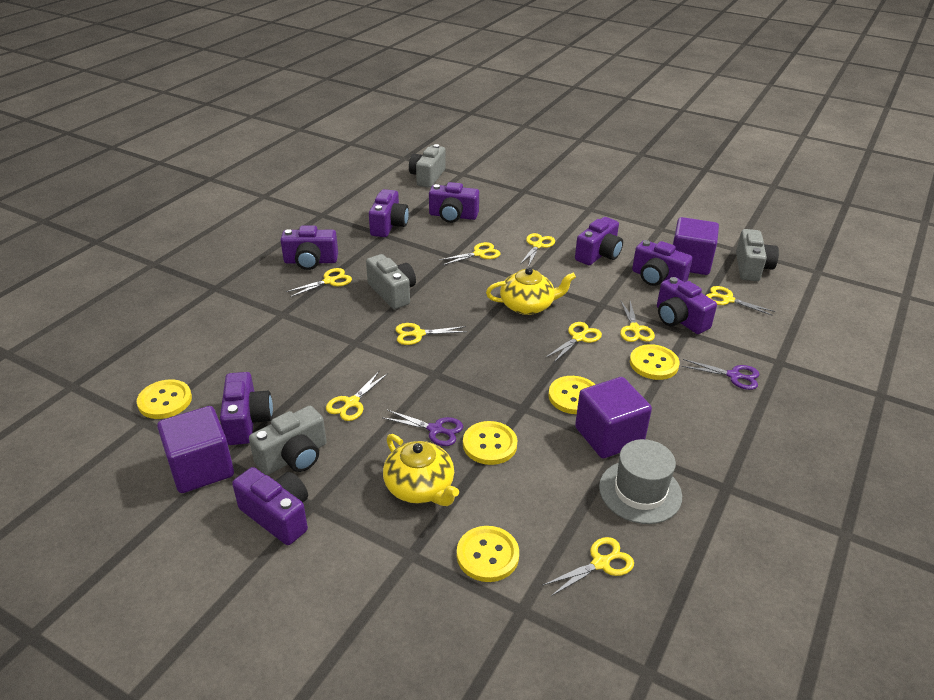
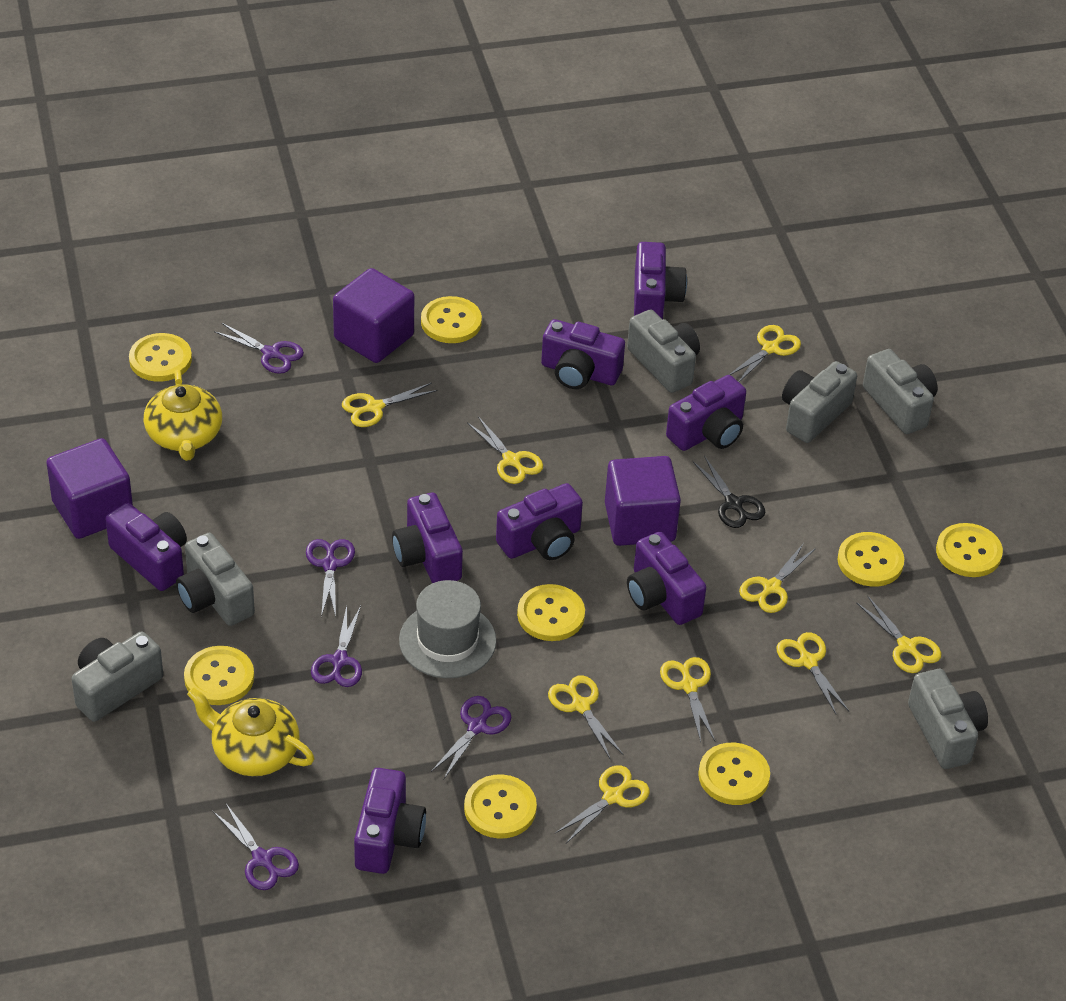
black scissors: none = 0 -> [692,456,765,528] = 1
grey camera: [249,406,326,475] [366,254,416,309] [409,144,446,188] [736,229,779,281] = 4 -> [72,631,163,722] [176,533,255,626] [627,309,700,393] [782,361,857,443] [863,349,937,434] [908,669,988,769] = 6
purple scissors: [383,410,463,446] [681,359,759,390] = 2 -> [213,802,299,890] [214,323,304,374] [306,539,355,617] [311,606,362,687] [431,696,511,779] = 5
yellow button: [137,380,192,419] [457,526,519,582] [463,421,517,465] [548,376,595,414] [630,344,680,380] = 5 -> [129,333,192,382] [184,646,254,705] [421,296,482,343] [464,774,537,839] [517,584,585,641] [698,743,770,805] [838,532,904,587] [936,523,1003,577] = 8

